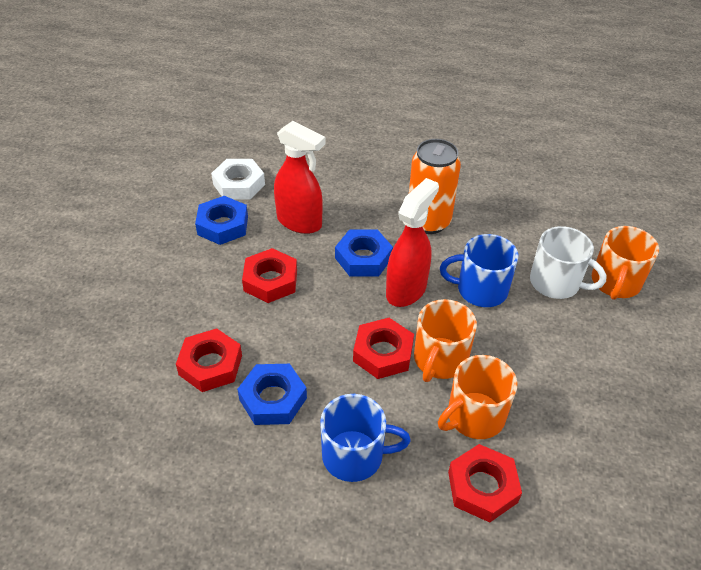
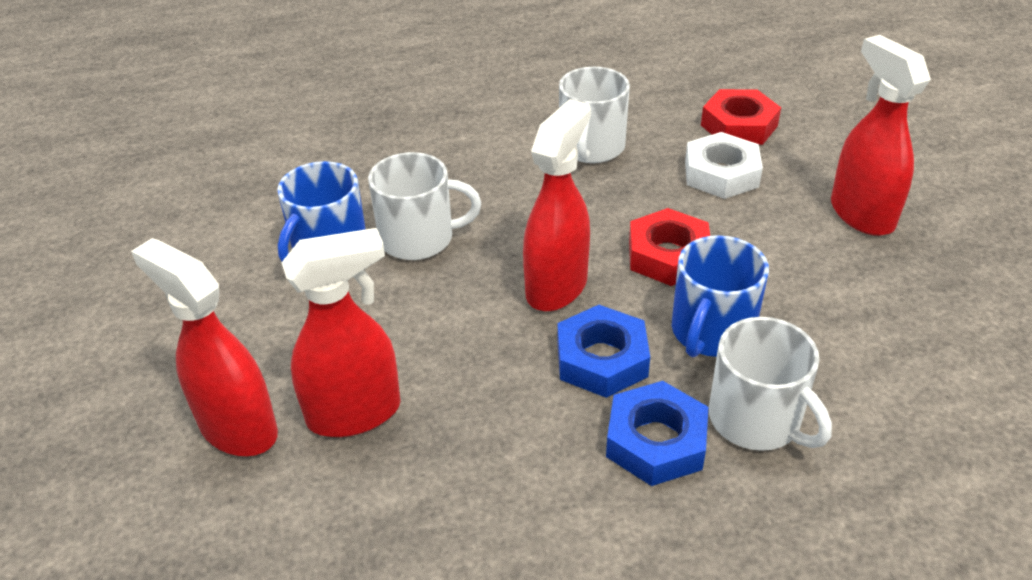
blue nut: [195,196,248,245] [237,364,307,425] [335,229,393,277] = 3 -> [557,305,650,398] [606,381,708,486] = 2
orange can: [409,139,461,234] = 1 -> none = 0
orange mug: [414,299,477,382] [438,355,517,439] [592,226,659,300] = 3 -> none = 0
red nut: [176,328,242,392] [242,248,297,303] [353,318,414,379] [448,444,522,522] = 4 -> [629,208,710,286] [701,89,781,145] = 2
red spray bottle: [274,121,325,234] [386,178,439,307] = 2 -> [131,238,278,456] [282,228,401,437] [523,99,591,311] [831,35,931,236] = 4
white mug: [530,226,607,299] = 1 -> [368,152,481,260] [559,67,630,163] [709,317,832,451] = 3

